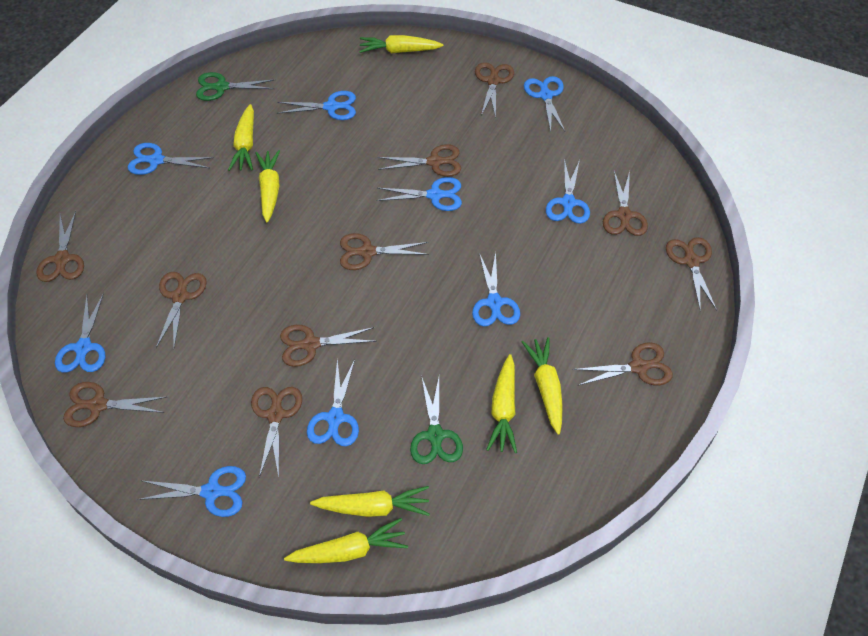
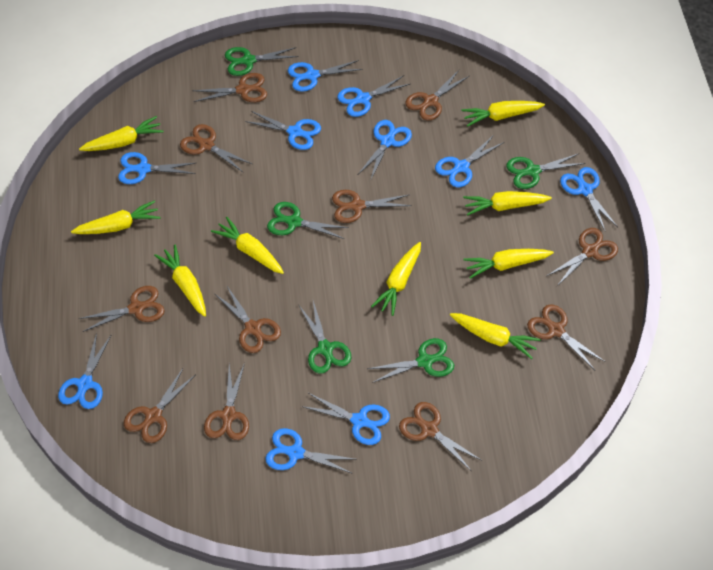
blue scissors: [55,293,105,373] [128,143,214,175] [137,466,246,517] [277,91,356,120] [307,359,359,446] [376,177,462,211] [472,252,520,327] [524,76,565,132] [546,159,590,224] = 9 -> [58,333,111,409] [118,152,196,184] [245,111,321,150] [265,428,354,474] [288,60,363,92] [301,393,390,445] [337,75,410,117] [358,120,412,181] [435,135,504,187] [560,167,618,231] = 10
green scissors: [196,72,274,101] [410,376,463,464] = 2 -> [225,47,299,76] [267,202,349,239] [298,301,351,374] [368,338,454,383] [506,153,585,189] = 5
yellow carrot: [228,104,254,171] [255,150,280,223] [284,518,408,563] [310,486,430,517] [359,35,443,53] [486,354,517,453] [522,337,563,435] = 7 -> [71,200,160,234] [79,116,164,151] [154,245,206,317] [211,217,284,274] [371,242,421,316] [450,313,541,359] [462,101,545,127] [463,191,552,216] [464,249,554,279] = 9

